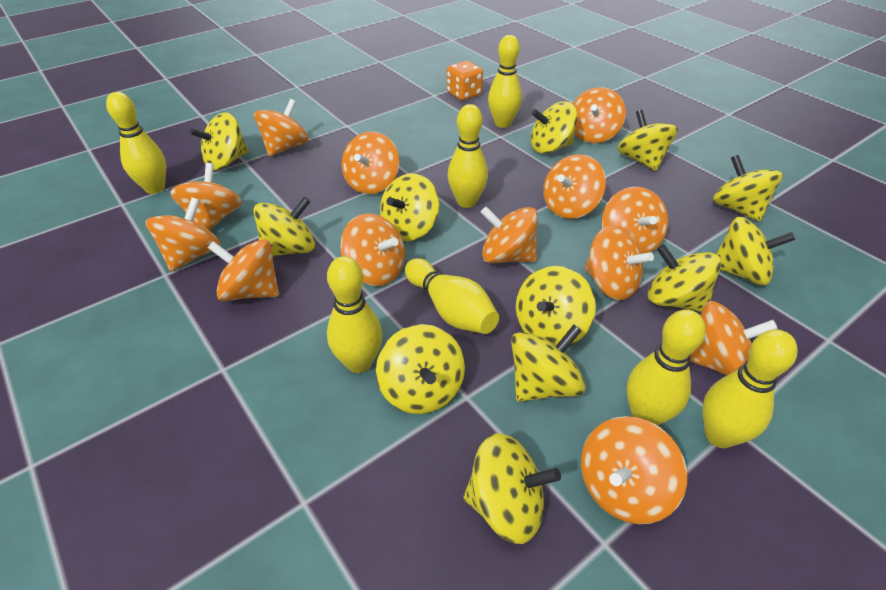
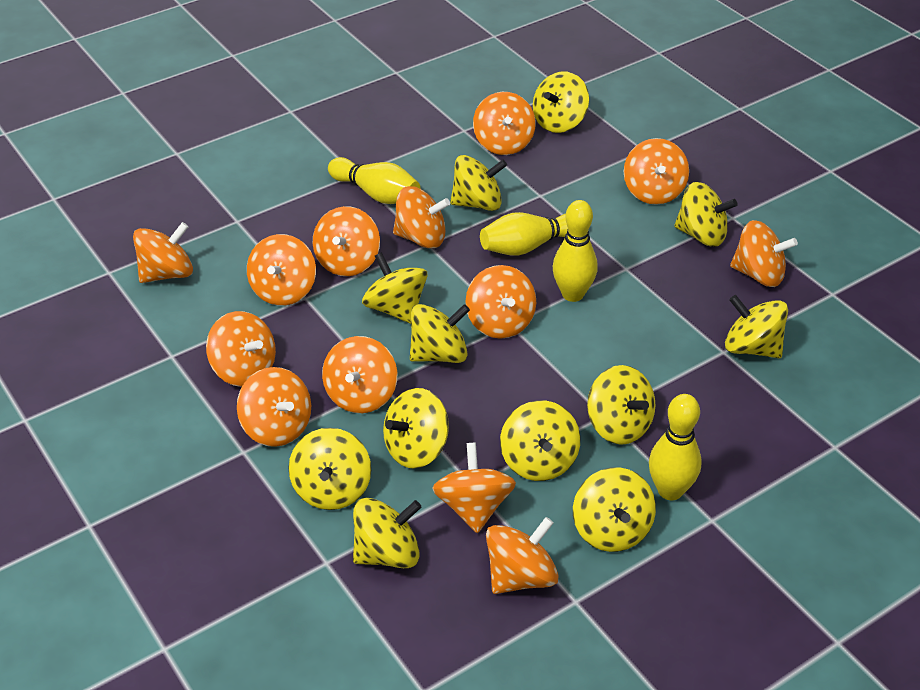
orange dice: [447,61,483,100] = 1 -> none = 0
yellow bowling pin: [106,92,166,194] [327,256,383,373] [405,258,499,334] [448,104,488,208] [488,35,522,128] [626,309,706,426] [702,329,798,448] = 7 -> [328,157,420,204] [480,212,568,256] [553,200,598,302] [649,394,702,500] = 4

